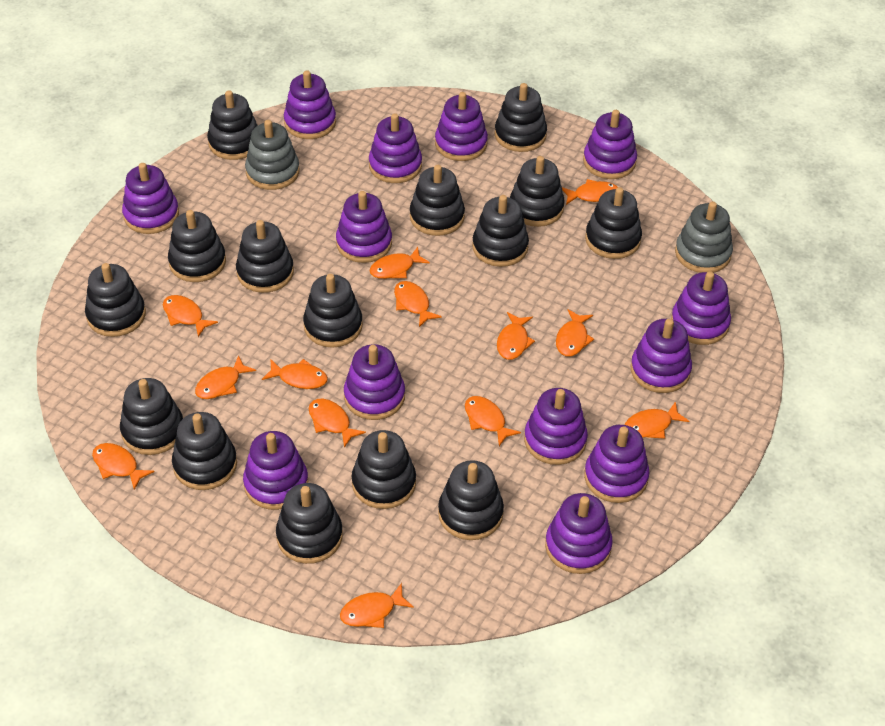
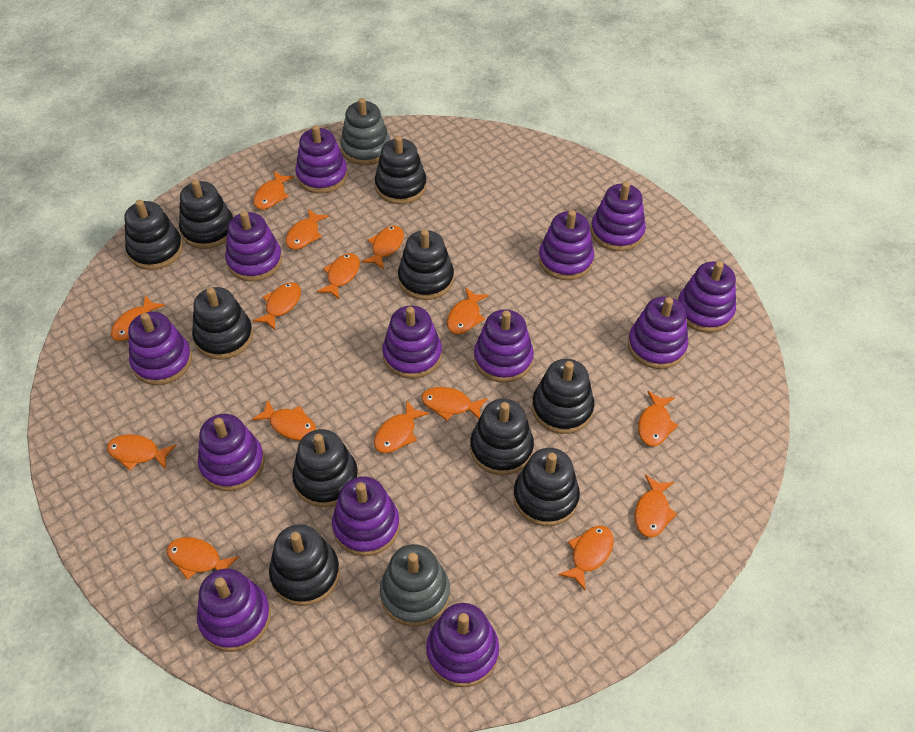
black stacking toy: [85,263,146,337] [120,378,183,455] [168,210,226,282] [172,412,237,490] [207,90,258,160] [236,220,294,293] [276,483,343,564] [303,274,363,348] [352,430,416,509] [410,165,465,236] [438,460,504,540] [472,195,529,267] [495,83,547,152] [510,156,565,227] [585,187,642,259] = 15 -> [124,200,183,270] [179,179,233,249] [192,287,253,359] [269,524,340,606] [292,429,358,507] [375,136,427,204] [398,229,454,300] [470,399,534,475] [513,448,580,526] [532,359,594,434] = 10
orange fish: [92,443,154,490] [163,295,218,337] [195,355,256,399] [262,359,328,389] [309,399,366,448] [340,583,414,628] [369,247,430,279] [394,281,442,327] [465,396,521,446] [497,312,535,360] [556,309,594,357] [562,179,618,205] [625,401,689,439] = 13 -> [107,434,176,471] [111,295,165,341] [167,537,239,580] [252,400,316,441] [253,171,294,210] [253,282,301,330] [285,208,329,250] [317,253,360,300] [362,226,404,270] [374,401,429,453] [421,387,487,421] [447,287,489,335] [558,526,614,590] [635,475,677,537] [638,391,678,446] = 15

